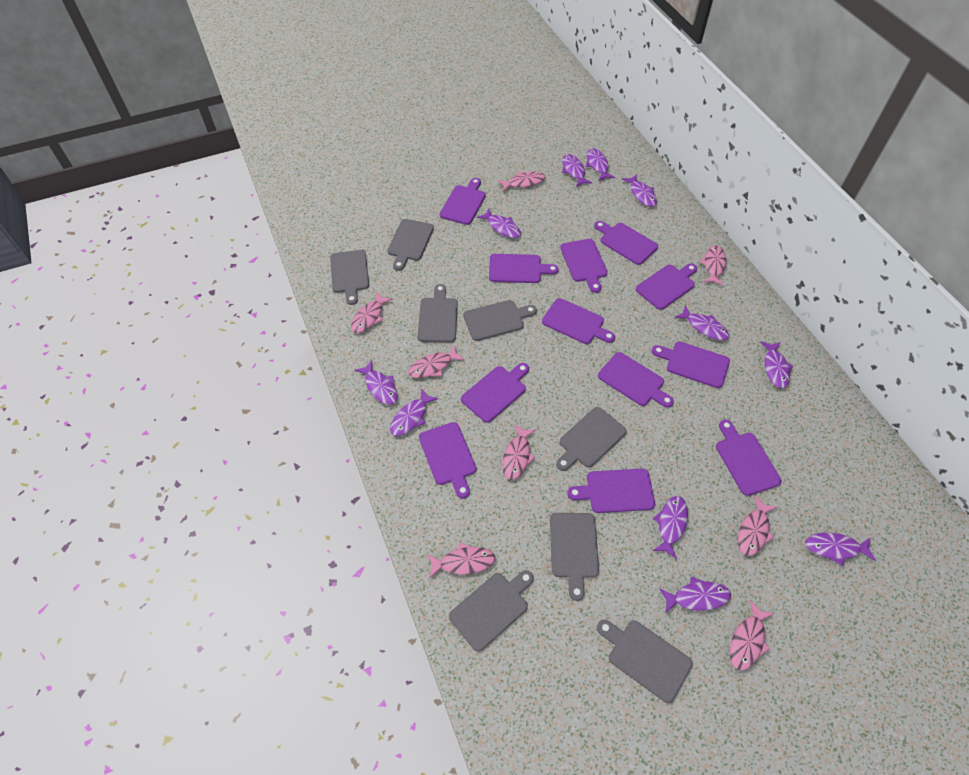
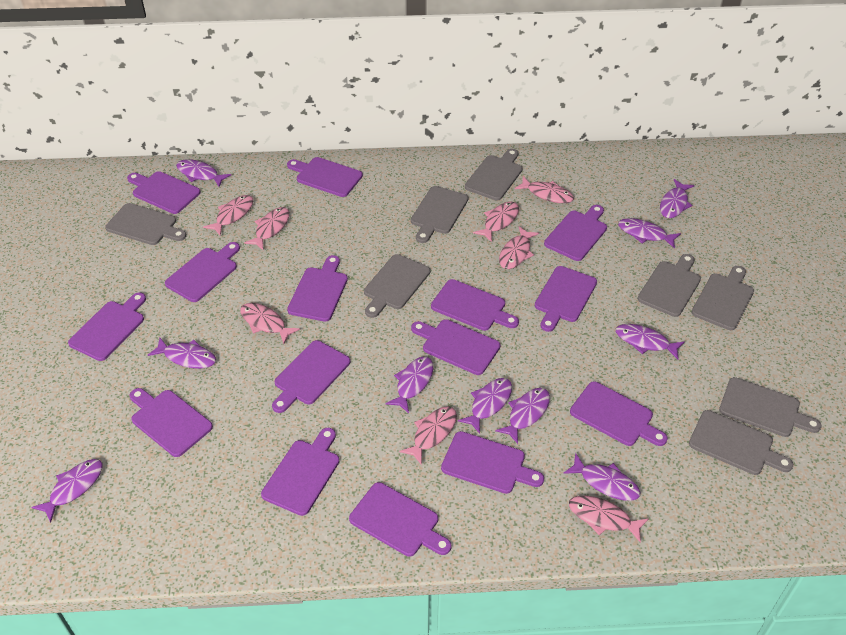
purple cutting board: [419,422,476,498] [440,178,486,225] [461,363,529,423] [489,254,559,283] [542,298,615,344] [560,239,608,293] [567,468,655,513] [594,221,658,265] [598,352,674,408] [636,264,697,310] [652,341,730,388] [716,419,782,496] = 12 -> [68,292,146,361] [127,171,200,214] [130,388,213,457] [165,242,240,302] [261,428,340,516] [272,340,350,413] [287,157,363,197] [287,255,348,322] [349,482,451,557] [411,319,500,375] [431,279,519,331] [441,431,544,494] [535,266,597,332] [544,205,607,261] [570,381,668,446] = 15
purple fish: [354,360,398,405] [390,388,439,436] [477,209,521,238] [562,154,592,187] [586,148,615,181] [622,174,657,207] [653,496,688,559] [659,577,731,614] [675,305,730,340] [760,341,793,388] [805,533,876,566] = 11 -> [31,459,103,523] [148,338,216,369] [176,159,231,187] [385,356,433,413] [458,378,512,434] [495,388,550,444] [563,453,641,501] [616,324,685,359] [618,218,681,249] [660,179,695,218] = 10

